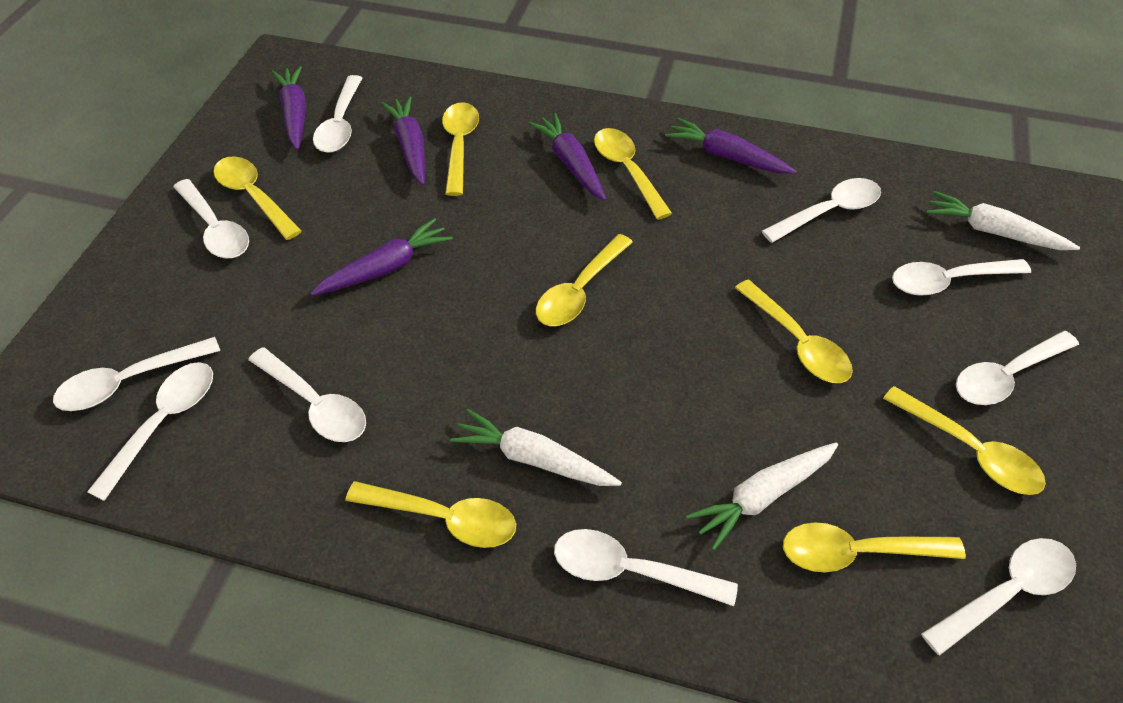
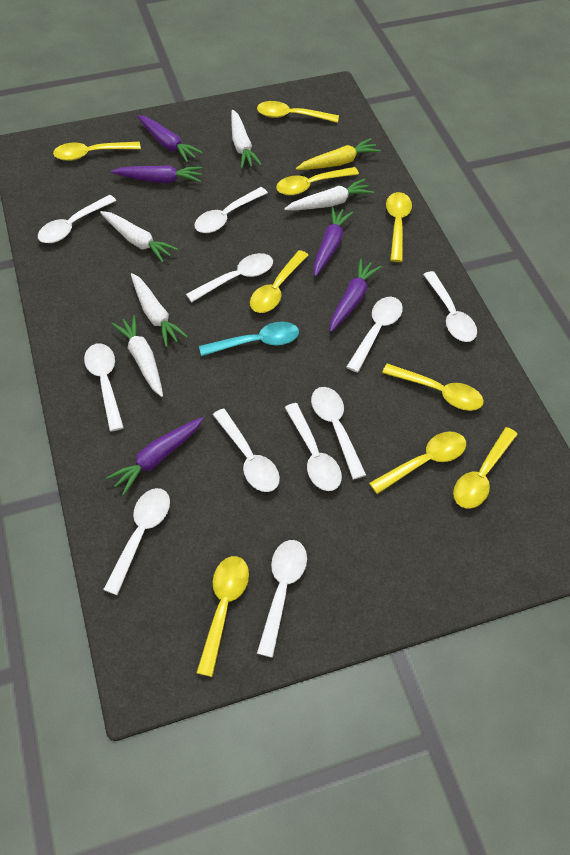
turquoise spoon: none = 0 -> [199,322,299,356] = 1
white carrot: [450,409,622,486] [686,442,838,550] [926,191,1080,250] = 3 -> [100,211,178,263] [112,315,163,397] [131,273,188,347] [231,110,262,169] [284,178,374,210] = 5
white spoon: [53,337,220,411] [87,362,213,501] [173,179,249,258] [248,347,366,442] [313,75,362,153] [554,529,738,606] [762,178,881,243] [892,259,1031,296] [921,538,1076,656] [956,331,1079,405] = 10 -> [38,195,116,243] [84,343,124,432] [103,488,170,595] [186,253,273,302] [194,187,268,233] [213,408,280,492] [257,540,307,658] [284,403,342,491] [311,387,366,480] [347,297,403,373] [423,271,477,342] = 11
yellow carrot: none = 0 -> [296,138,381,170] = 1
yellow spoon: [214,156,302,240] [346,481,516,548] [442,102,479,196] [536,234,633,326] [594,128,672,220] [735,279,853,383] [783,522,966,572] [883,386,1046,495] = 8 -> [53,142,141,161] [196,556,249,677] [250,250,309,313] [257,101,339,123] [276,167,359,195] [369,432,466,494] [382,363,484,411] [386,192,412,262] [453,427,518,509] = 9

